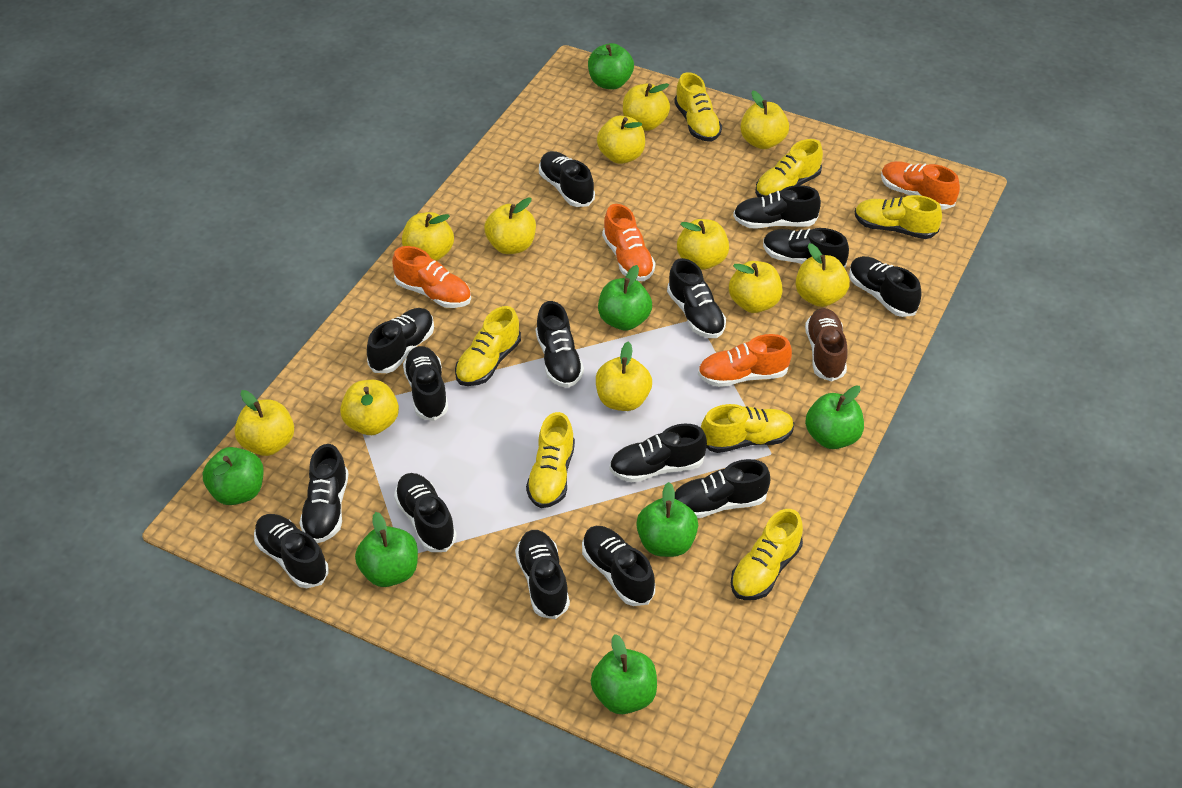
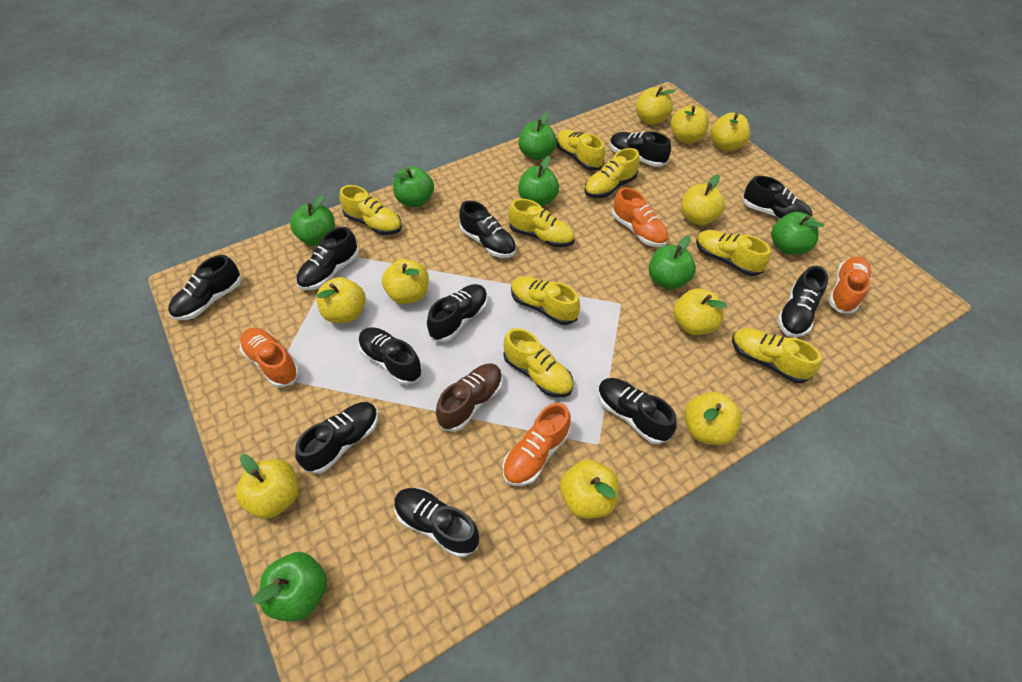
black shoe: [254,514,329,588] [300,444,348,543] [367,308,434,373] [394,473,457,552] [403,346,448,421] [515,530,570,619] [536,301,584,388] [539,151,595,207] [582,526,655,606] [609,424,707,482] [667,258,726,338] [675,459,770,518] [733,185,821,228] [763,228,849,268] [849,256,922,317] = 15 -> [168,255,242,320] [295,402,379,474] [296,227,359,290] [358,327,423,385] [394,488,479,558] [427,284,488,342] [459,201,516,258] [598,378,677,444] [610,131,671,167] [743,176,812,220] [777,266,829,337] = 11
yellow apple: [235,390,294,456] [340,380,399,435] [402,212,454,261] [484,198,536,254] [596,341,652,411] [597,116,645,164] [623,83,670,131] [677,219,729,270] [729,261,783,313] [740,91,789,149] [796,243,850,307] = 11 -> [236,454,299,519] [316,277,366,323] [382,259,429,304] [560,459,619,519] [636,86,675,125] [670,105,709,144] [673,288,727,335] [681,174,725,225] [684,392,742,445] [711,112,750,151] = 10
yellow shoe: [455,306,521,386] [526,412,575,508] [674,72,722,142] [701,404,794,453] [731,509,803,600] [755,139,823,197] [855,195,942,239] = 7 -> [340,185,402,235] [503,328,573,397] [508,199,575,247] [511,276,580,325] [556,130,605,171] [584,148,640,198] [696,230,771,276] [732,328,822,383] = 8

